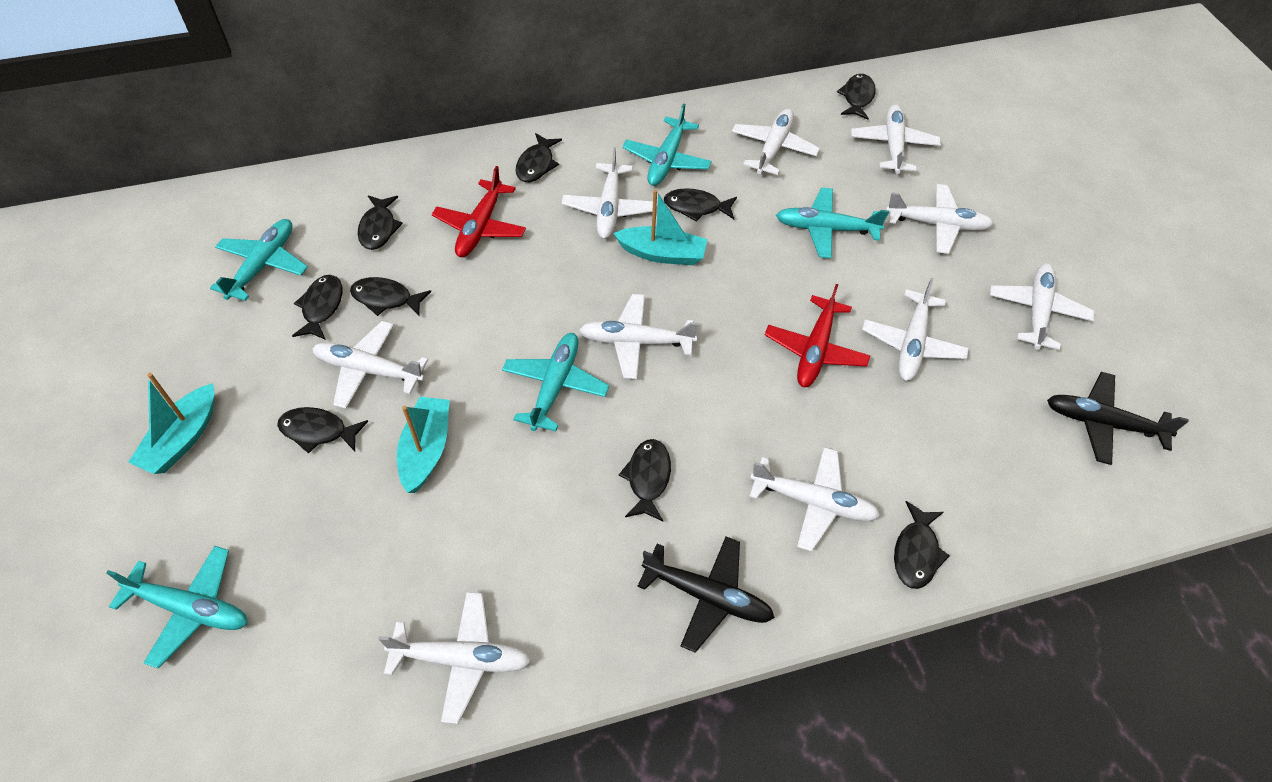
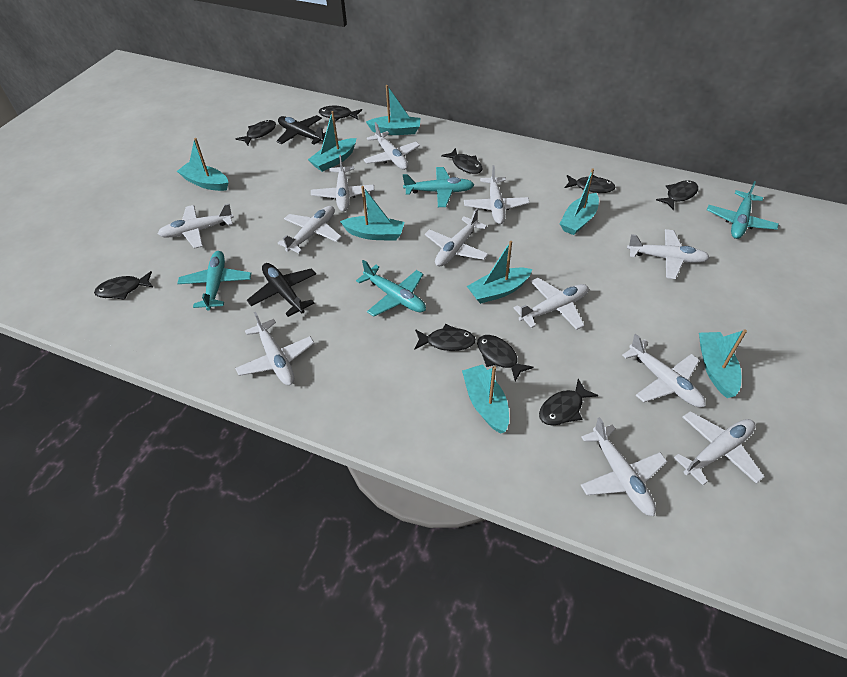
red plane: [432,166,526,257] [765,284,870,387] = 2 -> none = 0
turquoise boat: [128,373,214,474] [397,397,449,493] [613,189,707,265] = 3 -> [177,138,229,191] [308,111,356,172] [340,186,405,241] [366,85,421,135] [462,364,509,433] [467,241,532,304] [560,168,599,235] [699,329,747,398] = 8
turquoise plane: [106,546,248,669] [210,219,308,301] [502,333,609,431] [622,103,712,186] [776,187,889,258] = 5 -> [177,251,251,311] [356,260,426,316] [403,167,474,207] [707,181,779,239] = 4
white plane: [312,321,428,409] [378,592,531,724] [562,147,653,239] [579,294,699,379] [732,109,820,175] [749,447,880,552] [851,104,941,174] [862,278,969,381] [886,184,994,254] [990,263,1095,350] = 10 -> [158,204,234,249] [235,312,314,385] [278,206,342,253] [311,155,374,212] [363,122,420,170] [425,208,489,266] [464,165,530,224] [513,278,589,330] [581,417,667,516] [622,334,706,407] [627,229,710,279] [674,411,764,485] = 12

